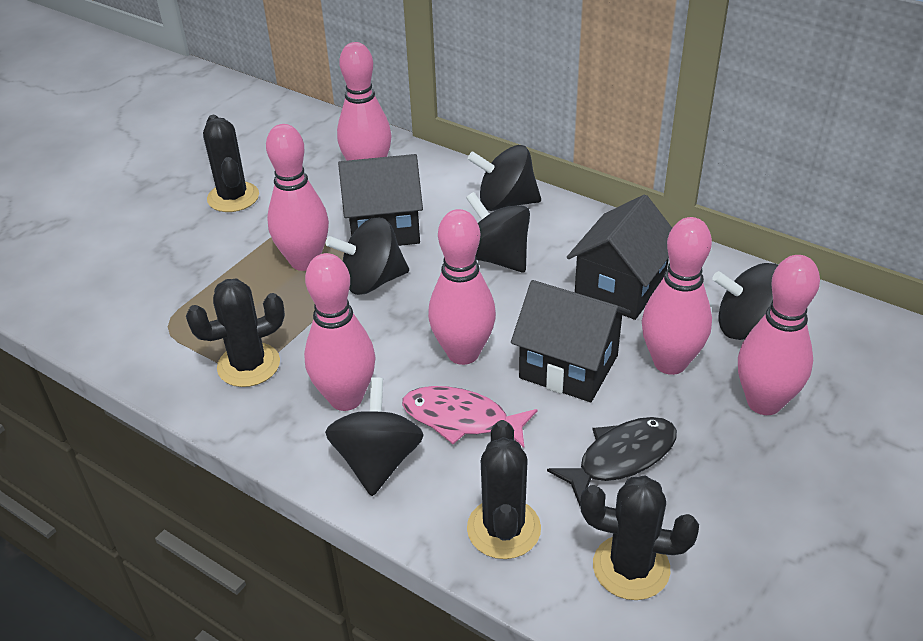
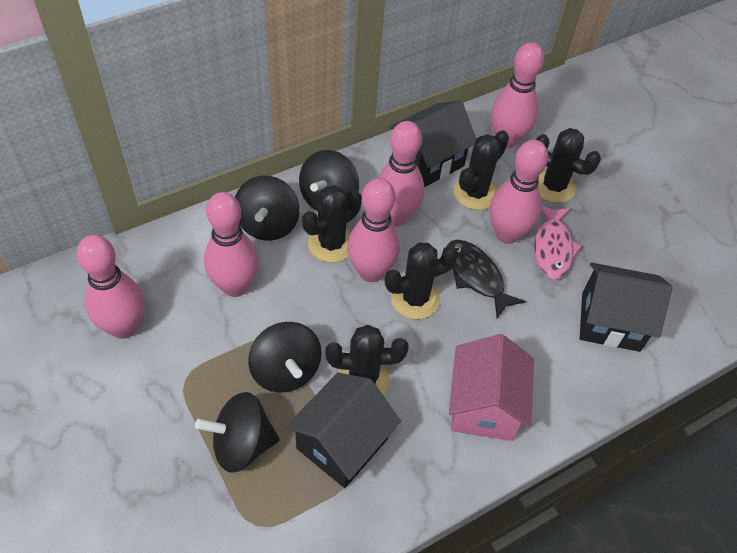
black cactus: [186,279,285,387] [203,115,259,212] [467,420,541,559] [580,476,699,600] = 4 -> [302,185,362,263] [326,325,409,395] [385,243,458,319] [454,130,509,210] [536,128,601,203] = 5
black spinning top: [325,377,424,496] [326,217,409,295] [466,192,530,272] [468,145,541,211] [712,263,778,340] = 5 -> [195,392,280,473] [235,176,300,241] [248,322,322,393] [299,150,359,211] = 4
pink house: none = 0 -> [449,334,534,441] = 1

